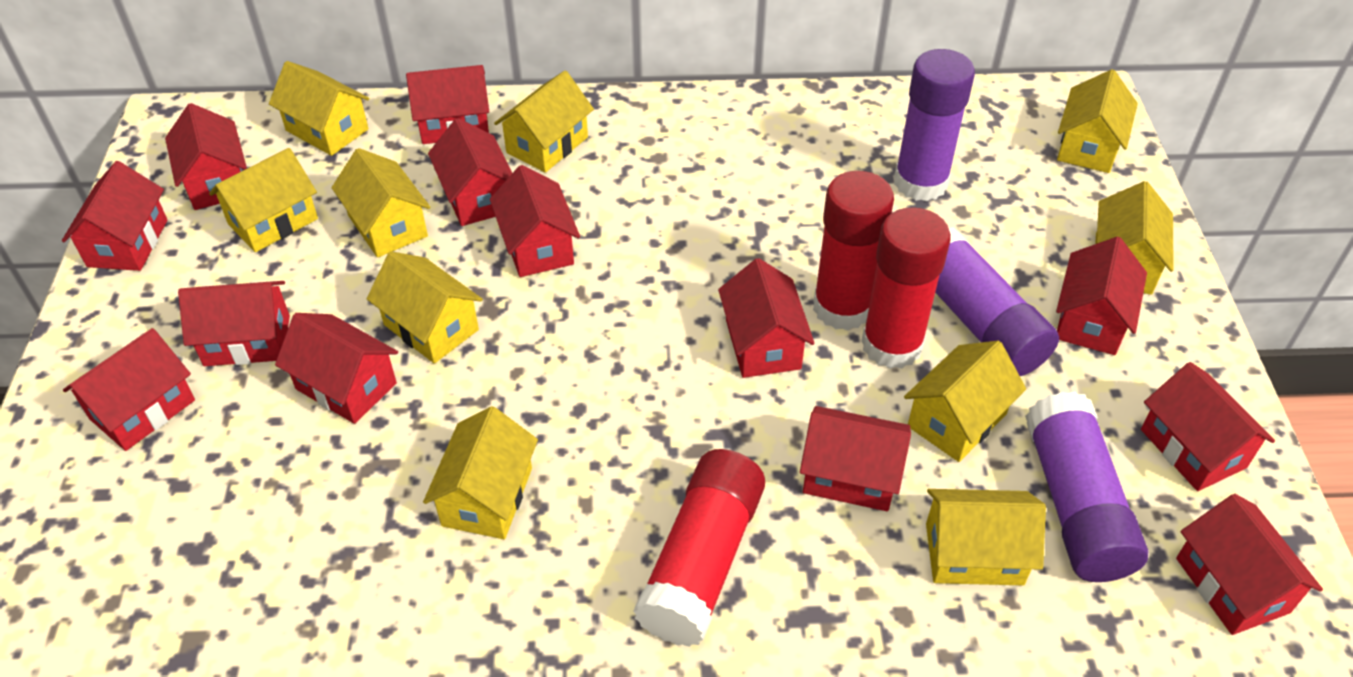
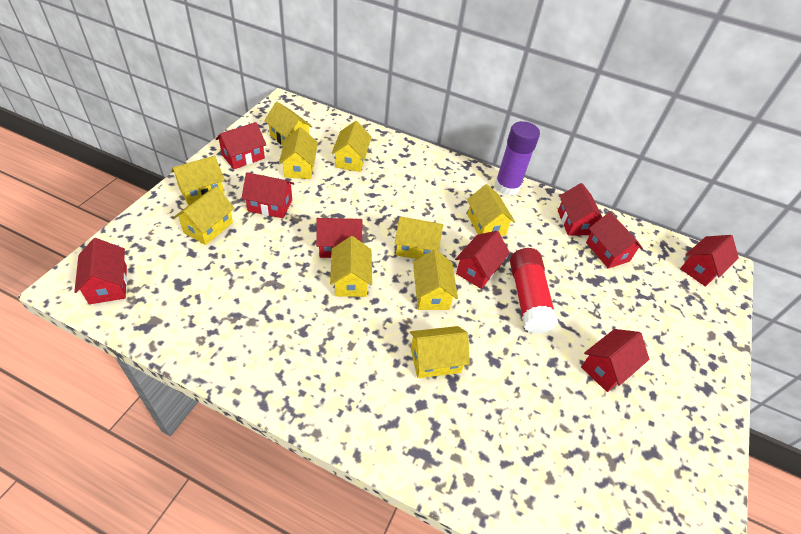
purple glue stick: [894,49,975,201] [935,227,1059,376] [1025,391,1148,582] = 3 -> [495,121,540,196] = 1
red glue stick: [633,449,765,647] [813,171,894,331] [861,207,951,369] = 3 -> [510,248,558,334] = 1
red house: [62,161,167,271] [63,328,195,451] [165,103,247,210] [178,281,290,366] [275,313,398,424] [406,65,489,144] [428,118,512,226] [490,165,580,277] [718,258,815,378] [800,406,911,511] [1056,237,1147,355] [1141,362,1275,491] [1176,494,1323,635] = 13 -> [74,238,127,304] [216,122,266,169] [241,172,294,218] [316,218,362,258] [455,231,510,289] [558,183,602,236] [581,329,649,392] [586,212,643,268] [680,235,739,287] = 9

